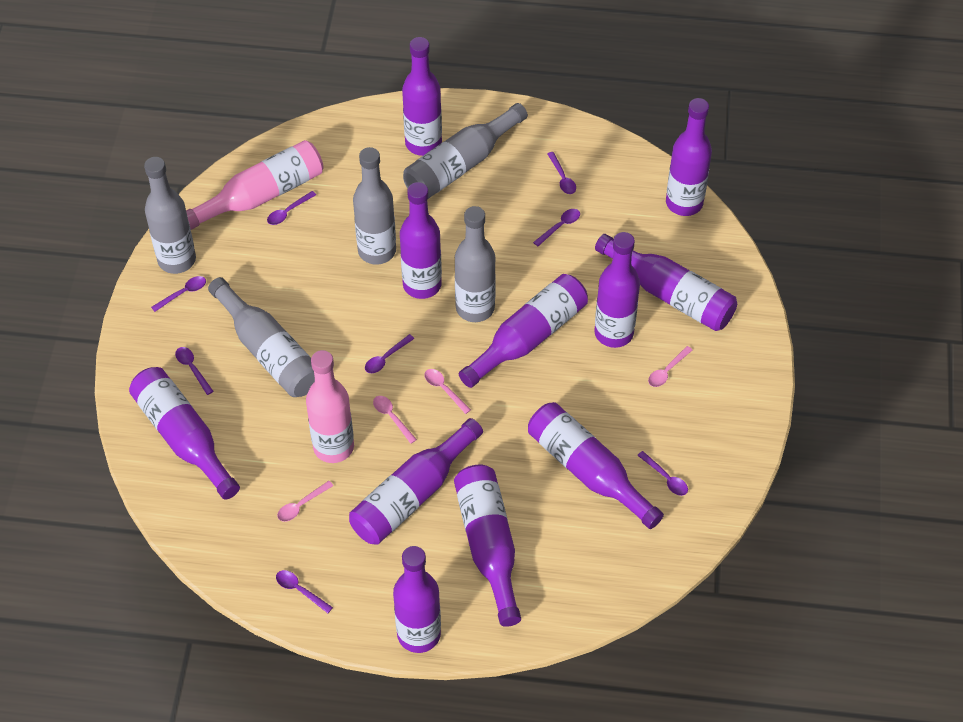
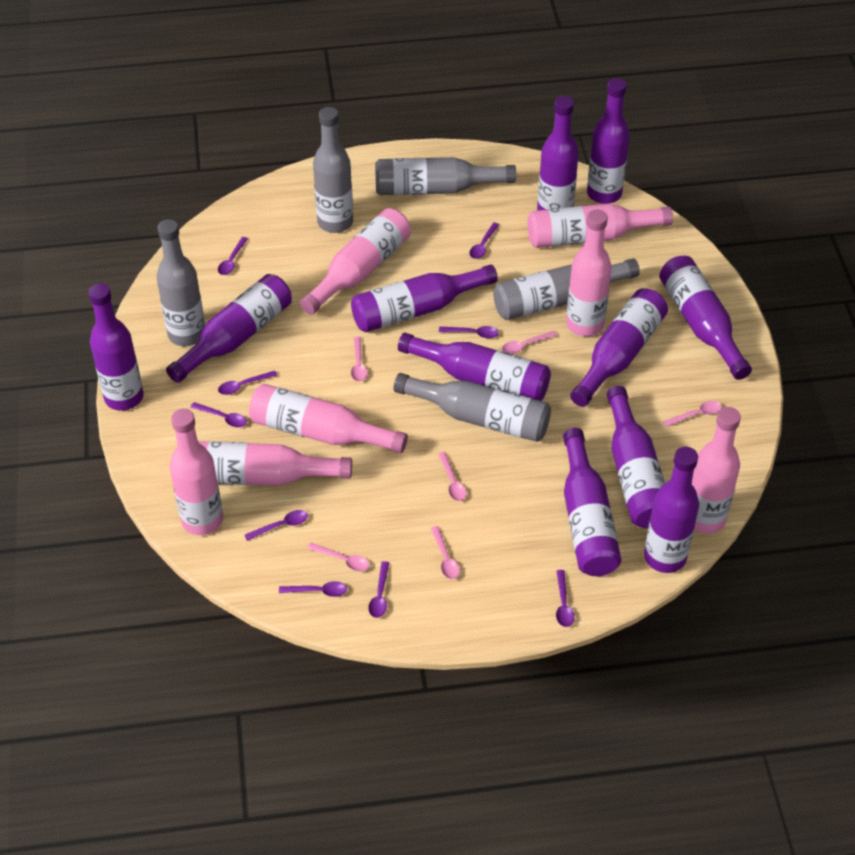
pink bottle: [186,140,324,230] [306,350,354,463] = 2 -> [170,409,223,535] [198,441,352,486] [249,384,408,453] [300,208,411,315] [527,204,673,248] [566,210,612,337] [692,407,741,534] = 7
pink spoon: [277,481,333,522] [373,396,417,444] [424,369,471,414] [648,346,692,387] = 4 -> [307,543,369,571] [351,337,367,382] [431,526,460,579] [438,452,467,501] [502,331,557,354] [663,401,722,427] = 6
purple spoon: [151,276,206,312] [175,347,213,395] [267,191,316,225] [276,570,333,613] [365,334,414,373] [533,209,580,246] [547,152,576,194] [637,451,688,496] = 8 -> [190,402,247,427] [218,237,248,275] [218,371,277,395] [245,510,308,540] [279,581,347,597] [368,561,389,618] [439,326,499,338] [469,222,499,259] [556,570,575,627] = 9

